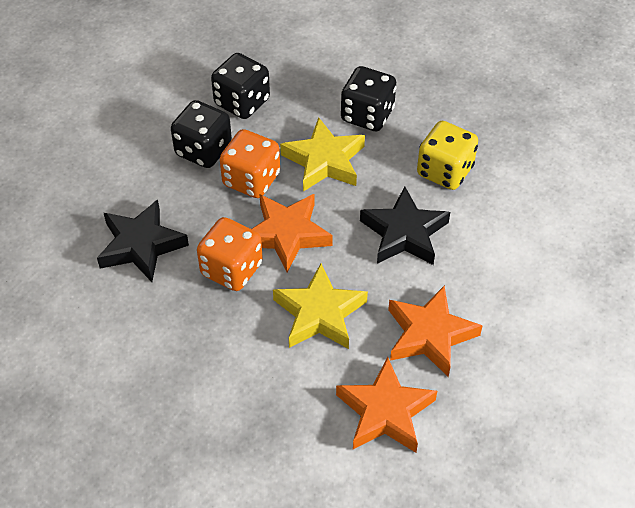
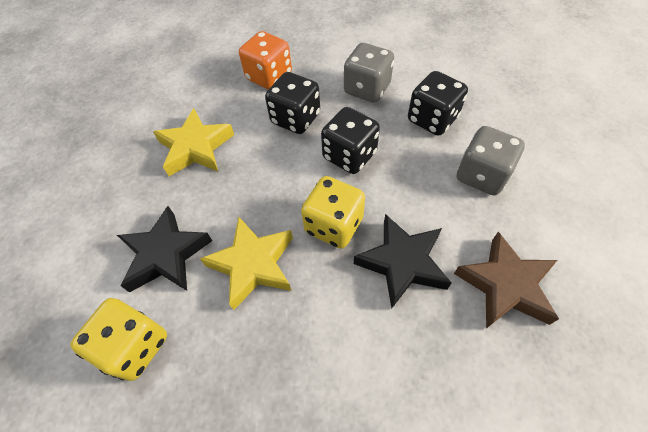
brown star: none = 0 -> [454,232,559,329] = 1
grey dice: none = 0 -> [344,43,394,103] [457,126,525,195] = 2
orange dice: [197,217,263,291] [220,129,280,198] = 2 -> [239,31,292,90] = 1
orange star: [252,194,333,273] [336,357,437,453] [388,285,483,377] = 3 -> none = 0
yellow dice: [417,121,478,190] = 1 -> [70,298,167,381] [301,176,365,249] = 2

